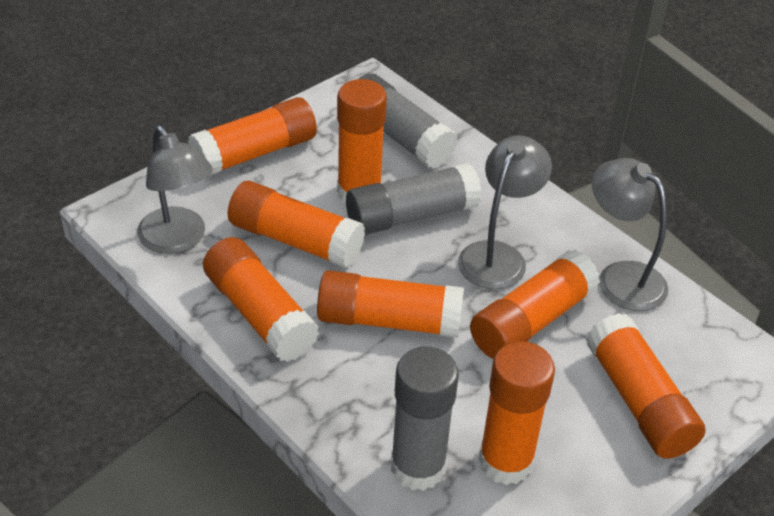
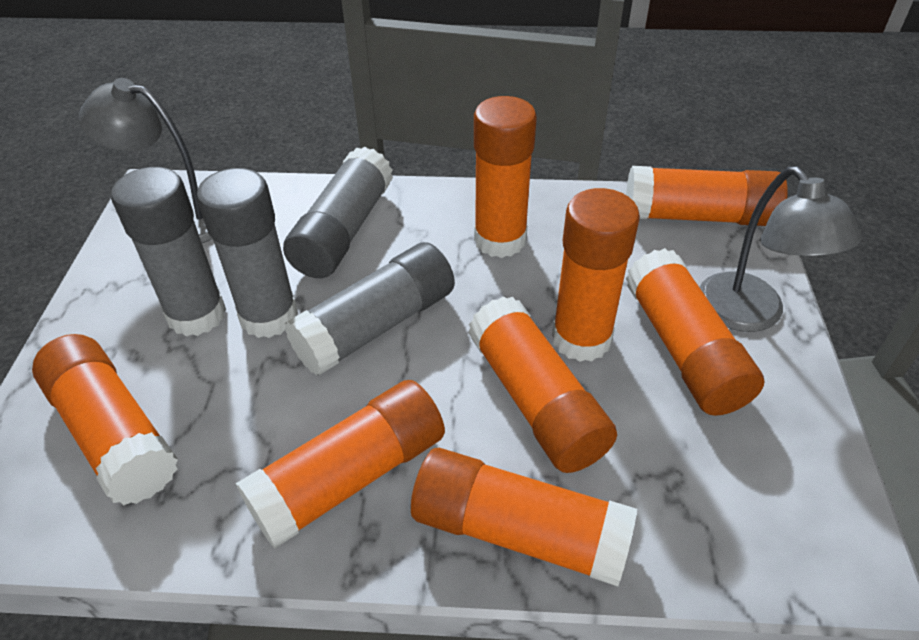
grey glue stick: [346,163,482,235] [358,73,458,169] [391,347,459,491] = 3 -> [111,167,226,336] [196,168,298,338] [283,147,393,278] [284,242,455,376] = 4
grey lamp: [137,126,213,254] [458,135,552,290] [592,158,668,311] = 3 -> [79,78,213,243] [699,167,862,332] = 2

